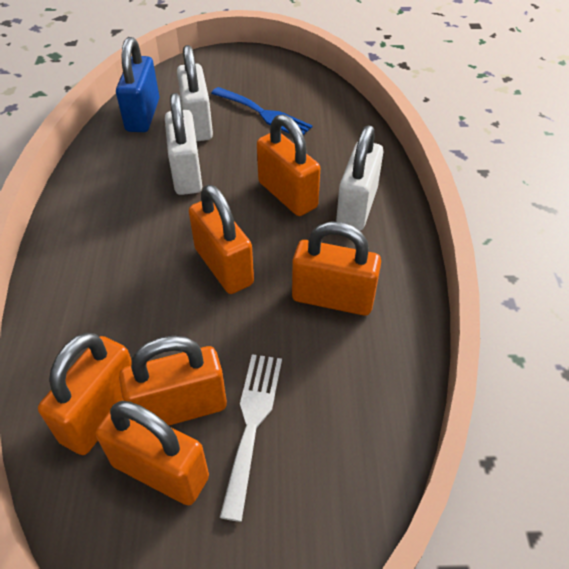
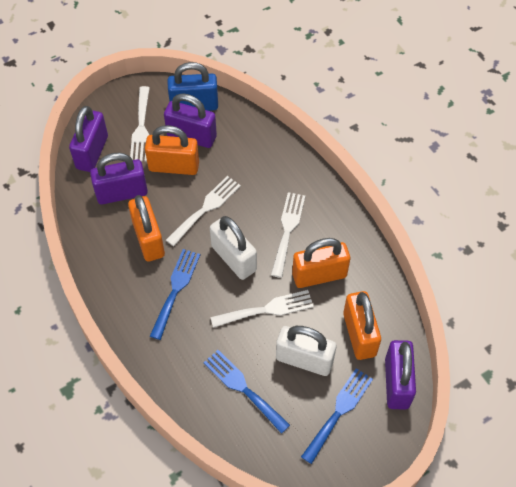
blue fork: [211,87,312,135] = 1 -> [150,249,200,340] [203,350,290,434] [301,368,373,464] = 3
orange padlock: [38,332,131,455] [95,401,209,505] [119,335,227,426] [189,185,254,294] [257,114,320,216] [292,222,381,315] = 6 -> [128,195,165,262] [145,125,199,175] [292,238,350,288] [343,291,381,360] = 4
purple padlock: none = 0 -> [69,106,108,172] [90,153,148,205] [164,93,217,148] [385,340,416,410] = 4
white fork: [220,354,282,522] = 1 -> [130,86,150,161] [166,176,241,246] [210,290,314,328] [271,192,305,278] = 4
white padlock: [165,93,202,195] [177,45,213,142] [336,125,383,231] = 3 -> [210,216,257,280] [276,326,336,376] = 2

